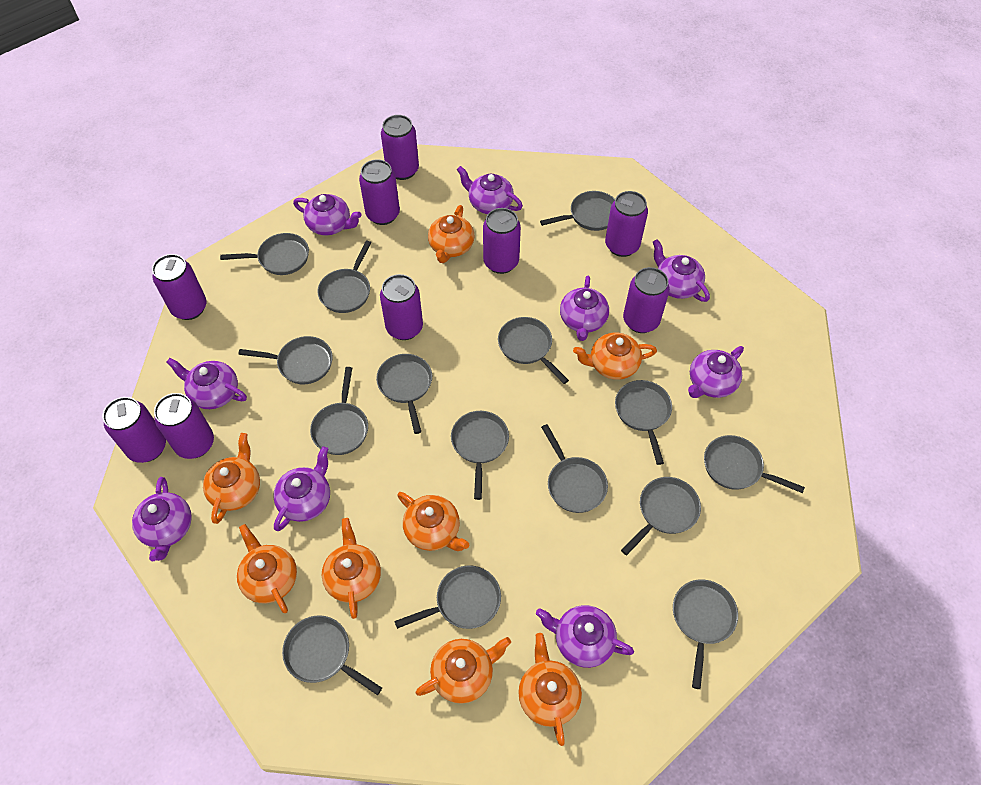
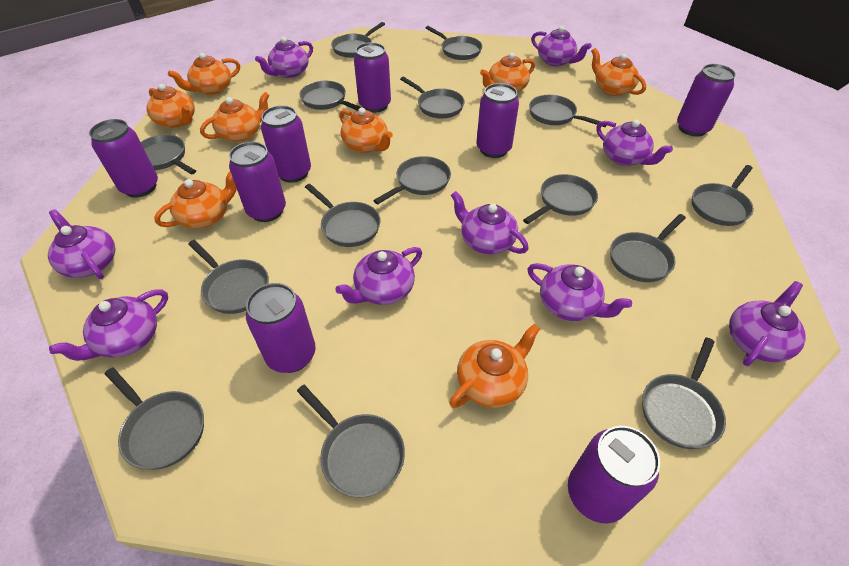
purple can: [103,397,166,463] [152,254,206,320] [154,393,214,459] [359,159,400,225] [380,274,423,340] [381,115,419,180] [483,208,521,274] [605,191,648,257] [623,267,670,333] = 9 -> [89,119,158,198] [229,142,286,222] [246,283,316,373] [261,105,311,183] [354,42,391,113] [476,83,519,158] [568,426,660,524] [677,64,736,137] = 8

